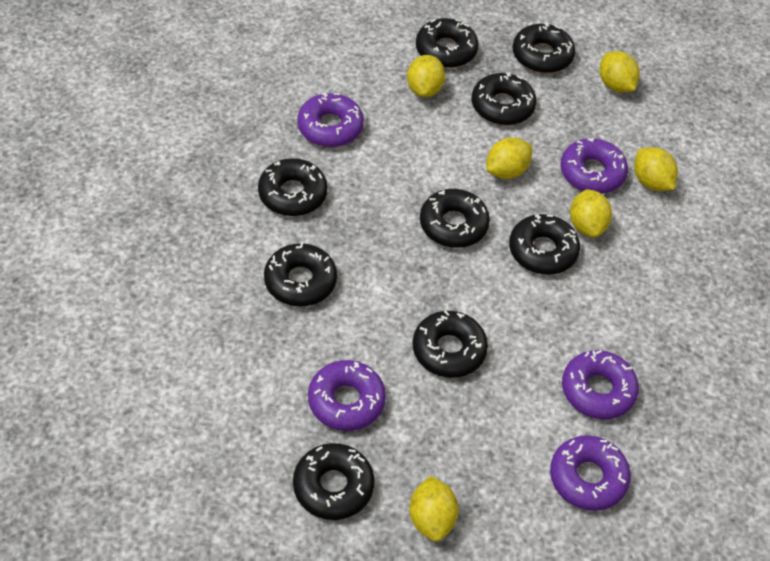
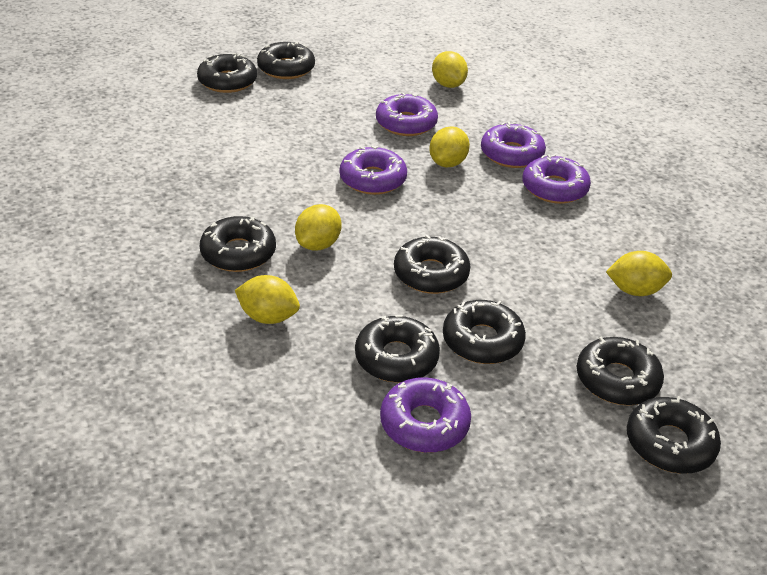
black donut: [258,158,328,216] [264,242,337,307] [293,443,375,520] [413,310,488,378] [416,18,478,68] [420,189,490,248] [472,72,536,125] [509,214,580,275] [513,23,575,73] = 9 -> [197,53,257,93] [200,216,276,272] [257,41,315,79] [355,315,440,383] [394,235,471,294] [443,300,526,364] [577,337,664,406] [627,396,721,474] = 8
yellow lemon: [407,55,445,97] [409,476,459,542] [486,138,532,179] [570,189,612,237] [600,51,640,92] [634,147,678,191] = 6 -> [235,275,300,324] [295,204,342,251] [429,126,470,168] [432,51,468,88] [606,251,672,296] = 5

